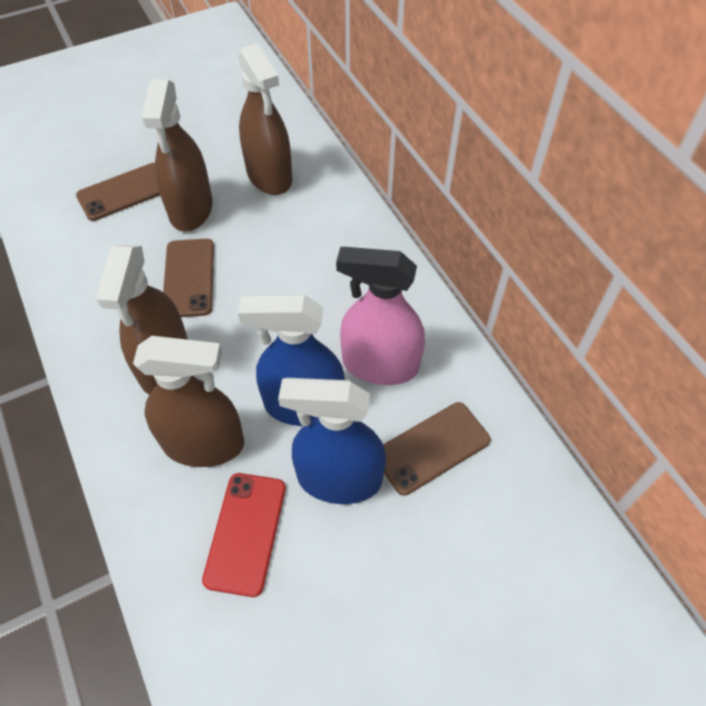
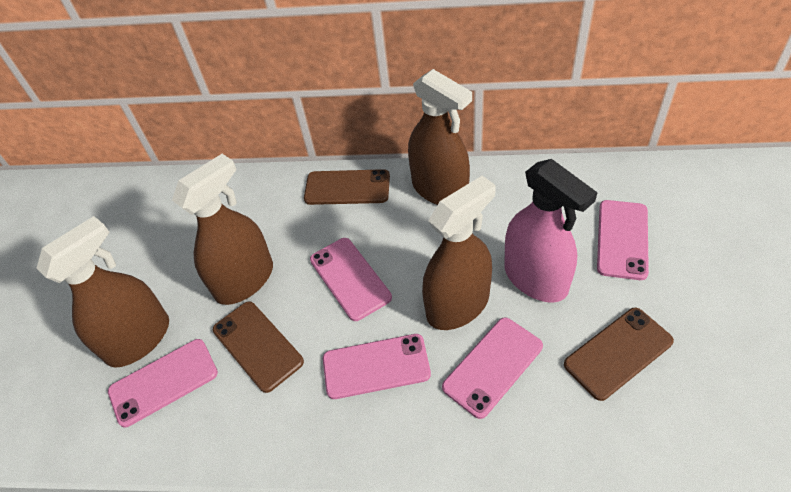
blue spray bottle: [238,295,345,426] [278,378,386,504] = 2 -> none = 0
pink phone: none = 0 -> [108,339,218,427] [310,238,392,321] [323,334,431,399] [442,317,543,419] [597,200,649,280] = 5
red phone: [202,473,286,597] = 1 -> none = 0

